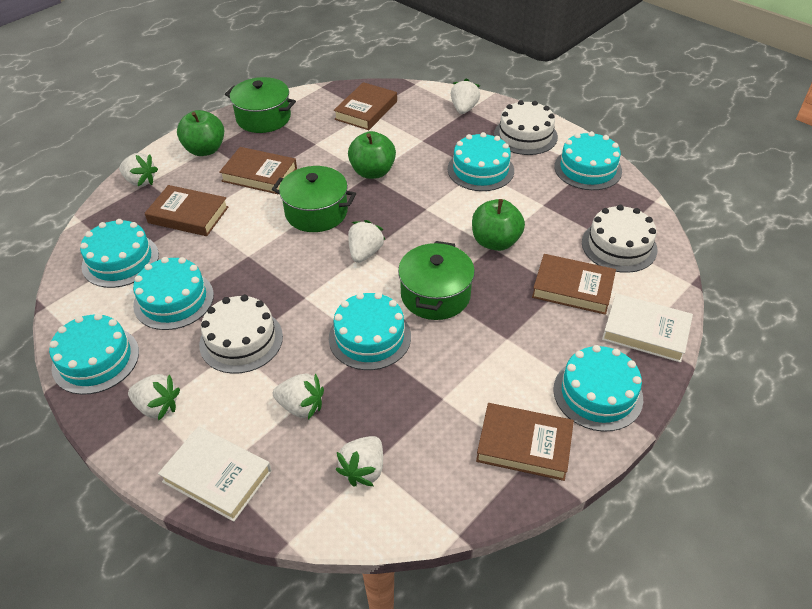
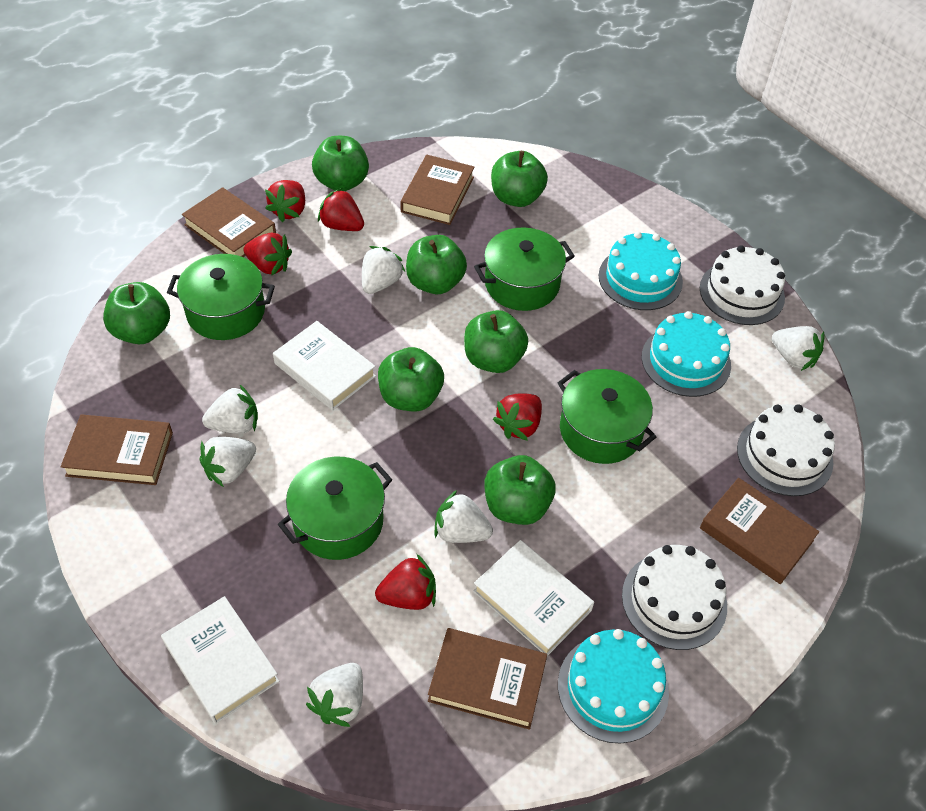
green apple: [177,110,224,156] [348,131,396,179] [472,199,525,251] = 3 -> [103,282,170,344] [312,136,369,191] [378,347,444,411] [406,235,467,294] [464,310,528,373] [484,455,556,525] [491,151,548,207] = 7
green pot: [225,77,296,133] [272,166,356,232] [398,241,475,320] = 3 -> [167,254,275,340] [278,456,392,560] [474,227,575,311] [558,369,656,464] = 4
red strawberry: none = 0 -> [243,233,292,276] [265,180,305,222] [318,188,364,231] [375,554,436,610] [493,393,542,441] = 5
turquoise cake: [49,313,139,395] [80,219,159,288] [133,257,214,330] [329,292,411,370] [447,132,514,191] [554,131,622,190] [554,345,643,432] = 7 -> [558,629,669,743] [599,231,683,310] [642,311,731,397] = 3
white book: [158,426,272,522] [602,293,693,363] = 2 -> [161,596,279,724] [273,321,376,411] [473,540,594,656] = 3

